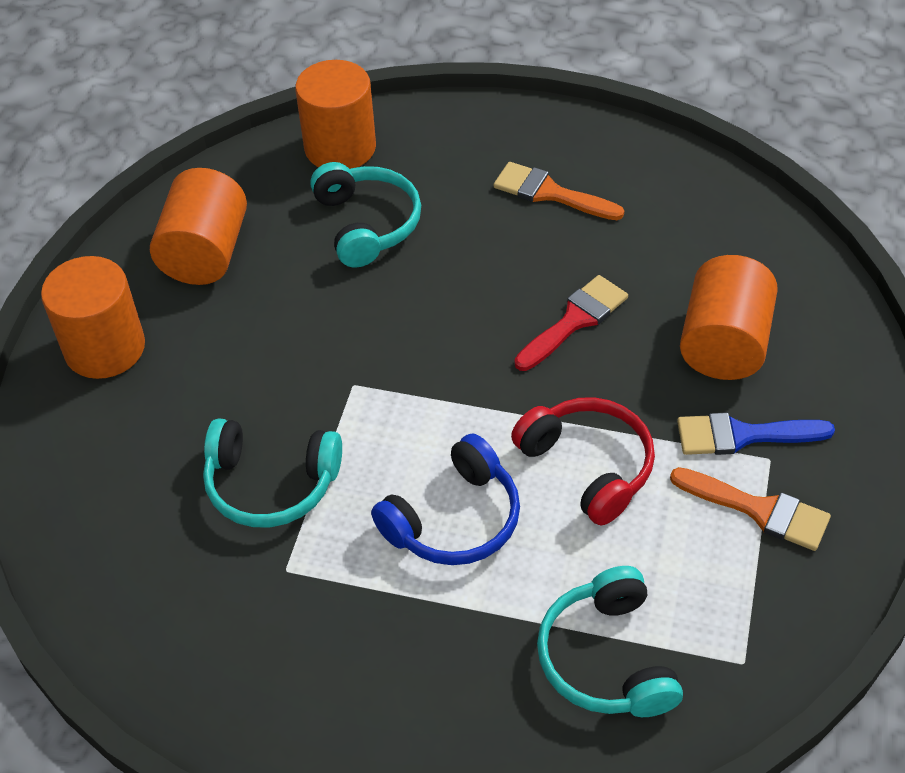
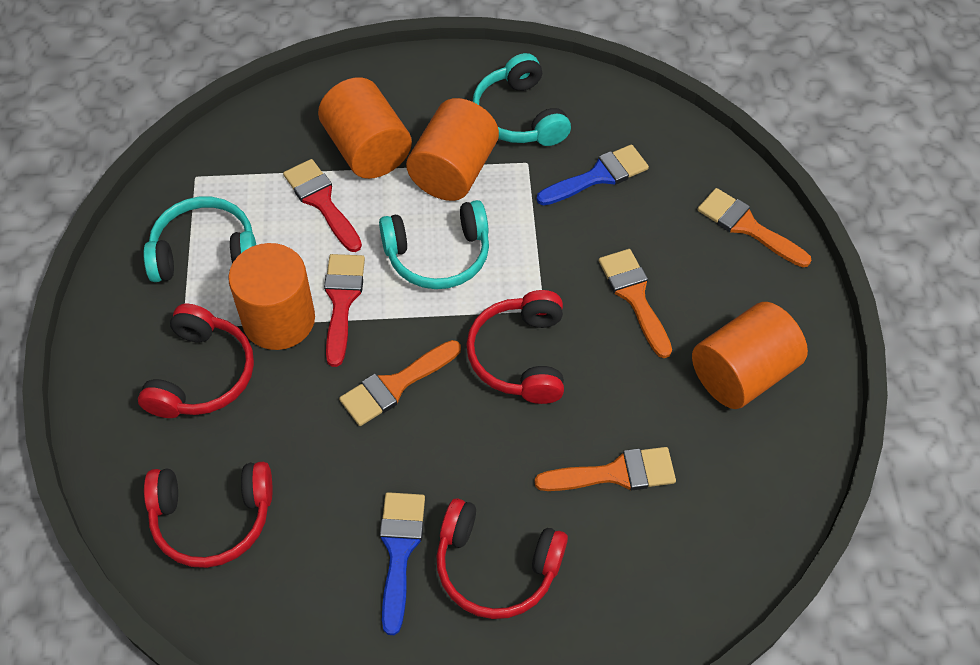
blue brush: [677,412,835,455] = 1 -> [380,492,425,635] [537,144,649,206] = 2
blue headphones: [371,433,520,565] = 1 -> none = 0
orange brush: [493,162,624,220] [670,467,831,551] = 2 -> [339,340,461,426] [535,447,676,491] [599,249,672,358] [697,188,812,267] = 4
red brush: [515,275,628,371] = 1 -> [283,159,362,252] [324,254,365,367] = 2
red headphones: [511,397,655,525] = 1 -> [138,304,254,418] [144,462,272,568] [436,498,568,619] [466,290,564,404] = 4

